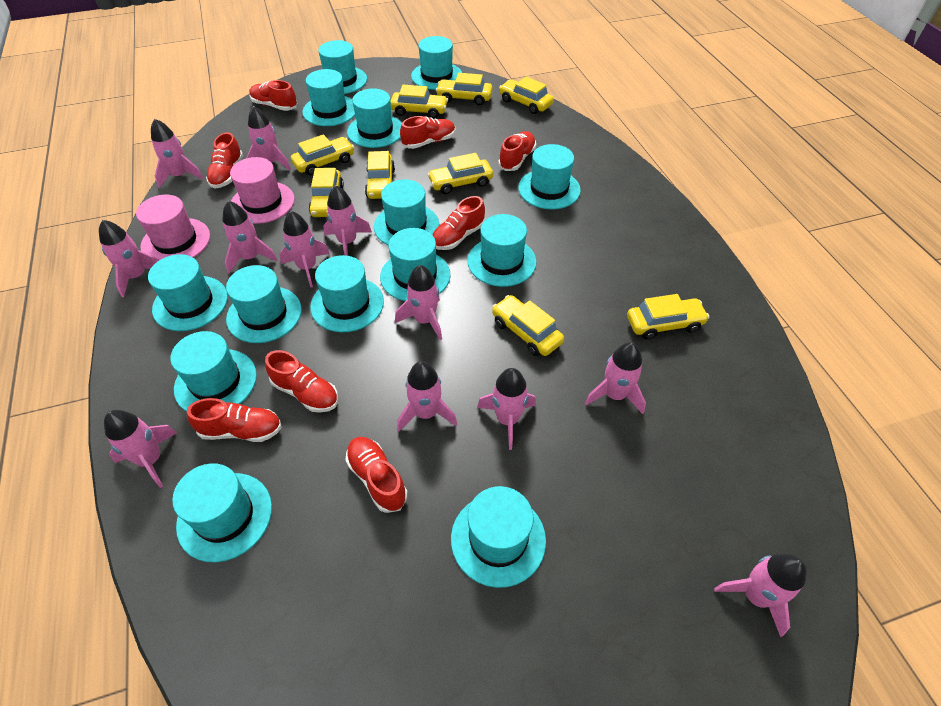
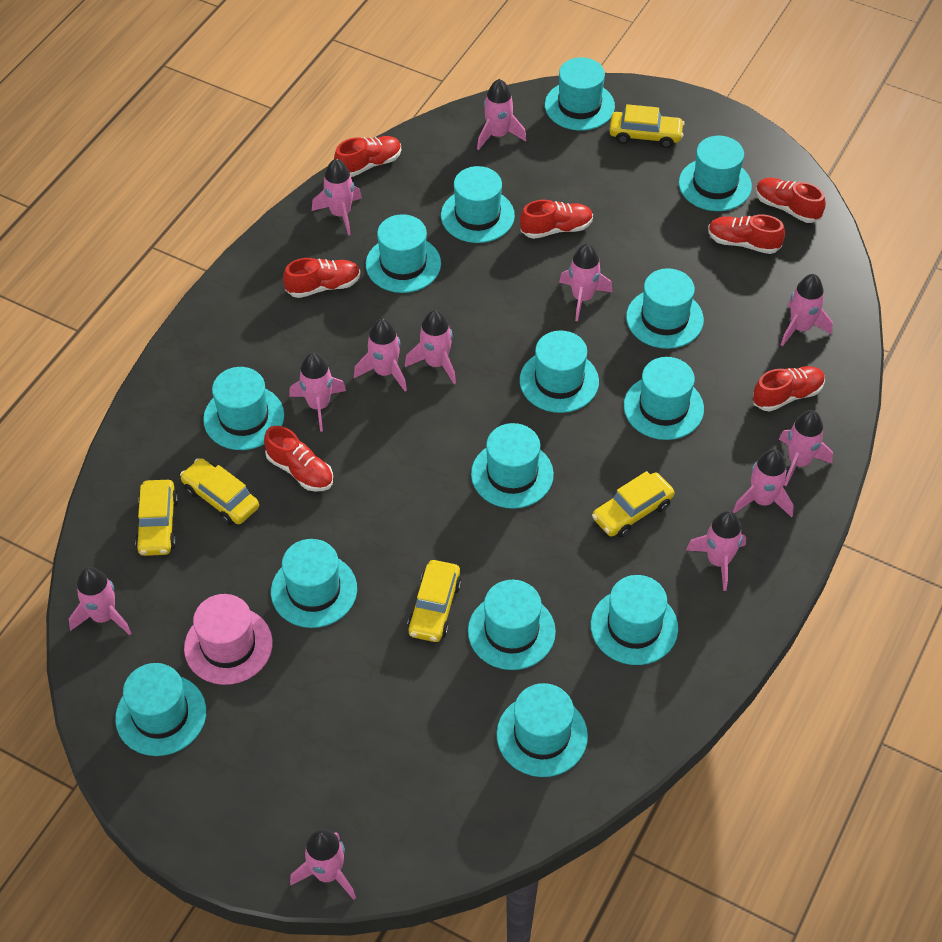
pink hat: [136,195,210,260] [230,157,295,224] = 2 -> [184,594,273,685] = 1
red shoe: [187,398,282,442] [206,132,243,188] [249,80,297,111] [265,350,338,413] [345,437,408,513] [400,116,455,149] [432,196,485,250] [498,131,536,171] = 8 -> [264,426,333,492] [283,258,360,298] [334,136,401,177] [520,200,593,239] [708,215,785,254] [753,366,825,411] [756,178,826,223] = 7
yellow car: [291,134,354,175] [309,168,344,217] [365,151,395,199] [391,85,448,119] [427,153,493,194] [436,73,493,105] [492,295,564,356] [499,77,554,114] [627,294,709,340] = 9 -> [135,480,178,556] [180,458,259,525] [407,560,462,642] [592,471,674,538] [609,104,685,148] = 5

